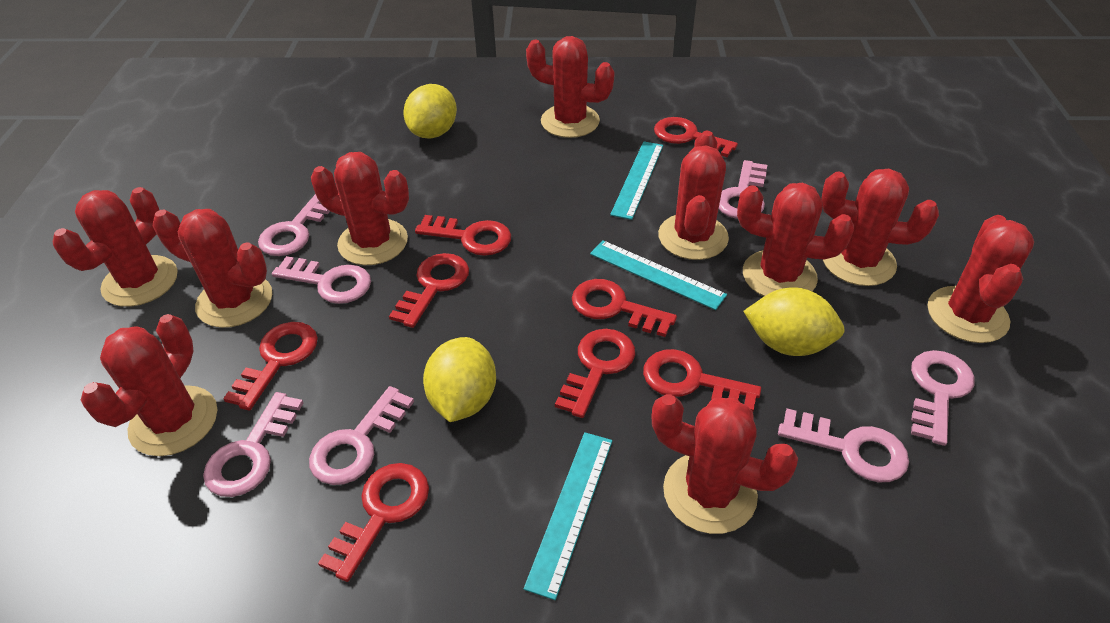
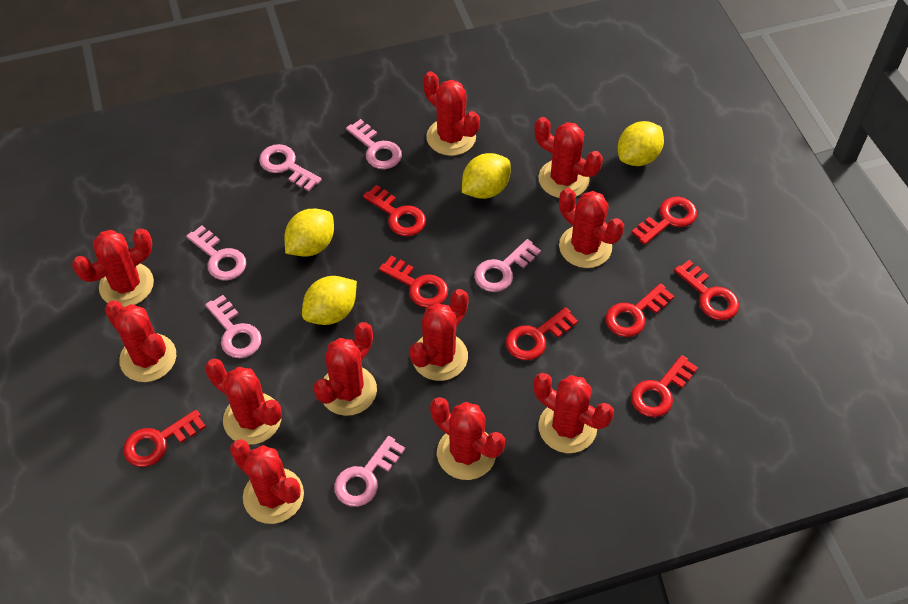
pink key: [203,392,303,497] [258,194,330,256] [272,256,371,304] [309,386,414,485] [719,160,767,219] [778,408,909,482] [911,350,975,446] = 7 -> [186,225,246,280] [205,295,262,358] [259,144,322,191] [334,436,405,507] [346,119,402,169] [474,239,541,292] = 6
red cactus: [53,187,178,307] [81,314,217,456] [153,209,272,328] [311,152,409,265] [526,36,615,138] [652,394,798,534] [658,131,729,260] [737,183,854,296] [821,169,939,286] [928,215,1034,343] = 10 -> [72,228,154,307] [105,300,176,382] [205,359,282,445] [230,439,304,524] [313,322,377,416] [409,289,469,381] [423,71,480,156] [430,397,505,480] [534,373,614,453] [535,117,603,198] [559,188,624,268] = 11
turquoise ruler: [524,432,613,600] [590,240,727,310] [610,141,663,220] = 3 -> none = 0
yellow lemon: [403,84,457,139] [423,337,496,422] [743,287,845,356] = 3 -> [284,209,334,257] [302,276,357,325] [462,153,511,199] [618,121,664,166] = 4

